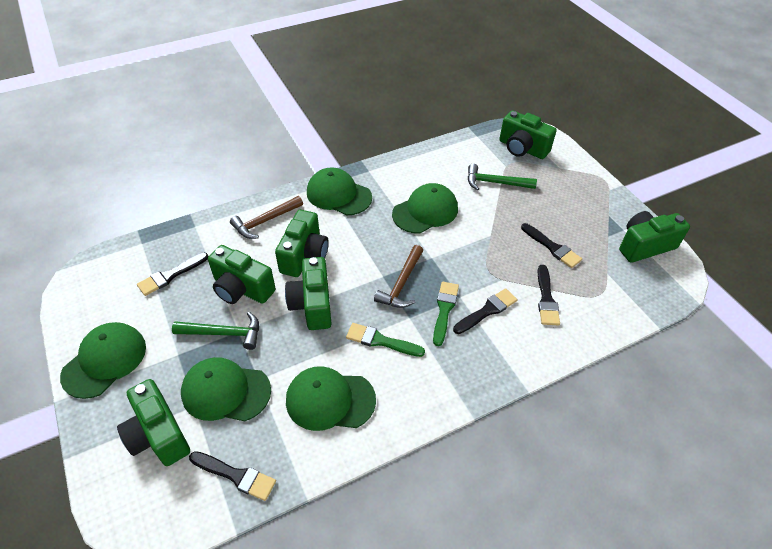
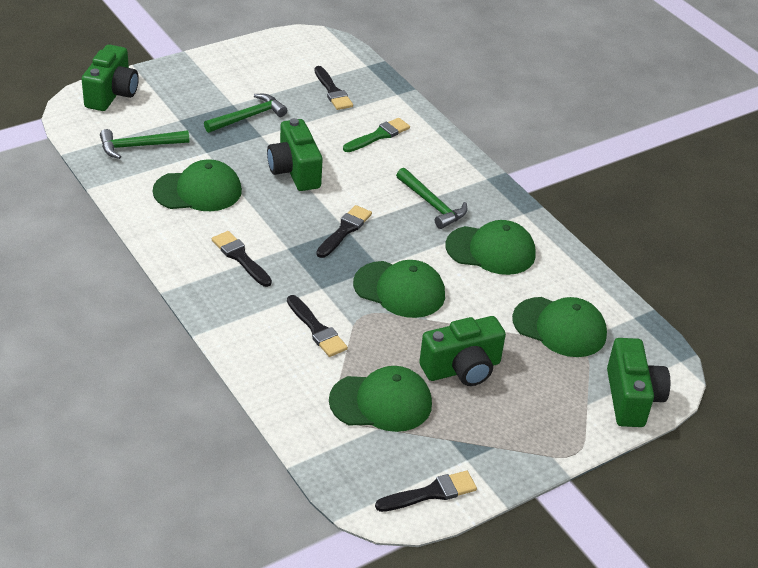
brown hammer: [230,196,303,239] [374,245,423,308] = 2 -> none = 0
green brush: [346,323,425,357] [433,282,459,346] = 2 -> [343,118,410,152] = 1
green camera: [117,379,190,466] [208,245,276,304] [275,210,329,277] [285,257,332,330] [499,111,557,159] [619,211,690,263] = 6 -> [82,44,139,111] [267,118,323,191] [419,316,506,386] [607,338,670,427] = 4
green hammer: [172,312,259,350] [468,164,537,190] = 2 -> [100,129,190,159] [204,94,287,133] [396,168,467,229] = 3

